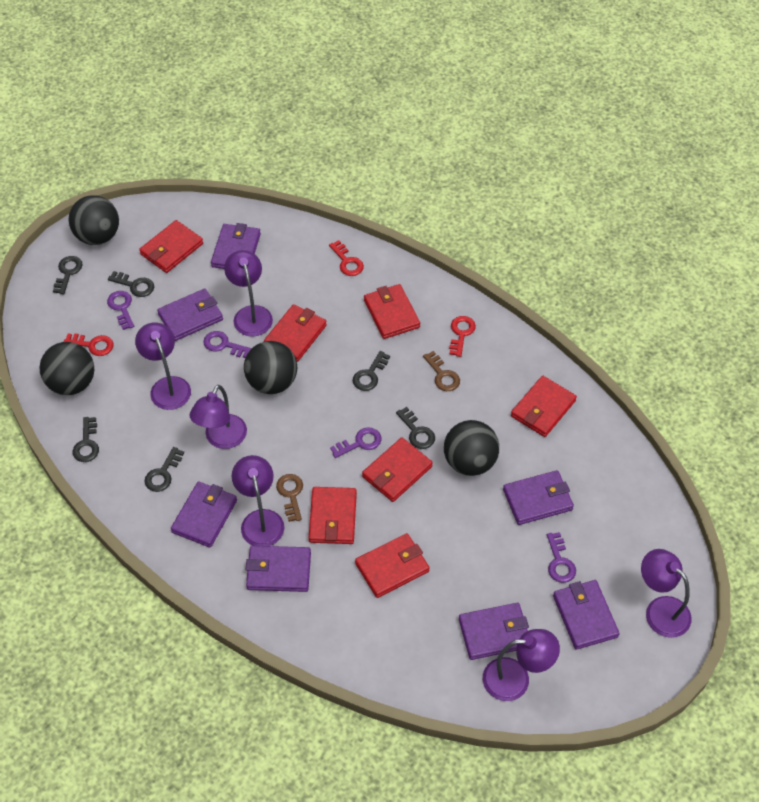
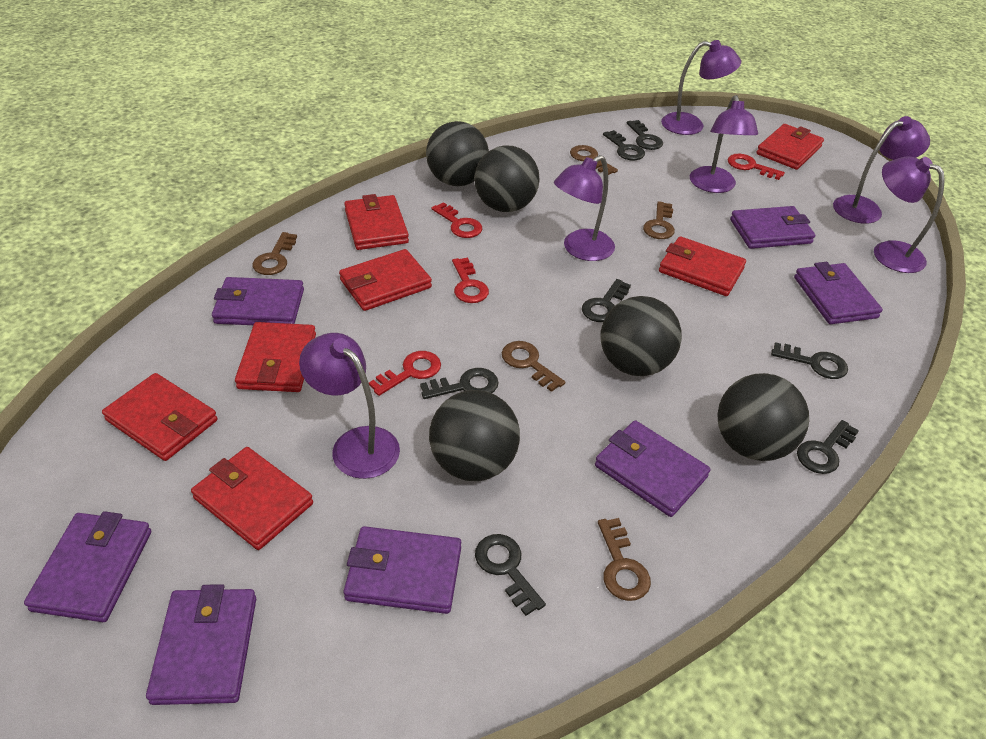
black ball: [39,342,94,395] [69,195,119,245] [244,341,297,394] [444,420,499,476] = 4 -> [426,121,489,186] [429,390,520,481] [474,146,539,212] [601,296,682,376] [717,373,809,461] = 5
black key: [53,256,83,294] [73,417,99,462] [108,271,154,297] [144,447,184,492] [353,351,390,391] [396,407,435,449] = 6 -> [420,368,499,399] [475,534,546,616] [582,279,631,322] [603,130,645,160] [627,120,663,150] [771,342,848,379] [797,420,859,474] = 7
brown key: [276,474,303,522] [423,351,460,391] = 2 -> [252,232,297,275] [502,341,565,392] [570,145,618,175] [598,518,651,601] [643,201,675,239] = 5
purple key: [107,291,134,330] [203,331,252,358] [330,427,382,458] [547,532,576,583] = 4 -> none = 0
red key: [64,333,114,356] [329,240,364,276] [449,316,476,357] = 3 -> [369,351,441,396] [431,202,482,238] [452,258,489,303] [728,154,785,180] = 4

